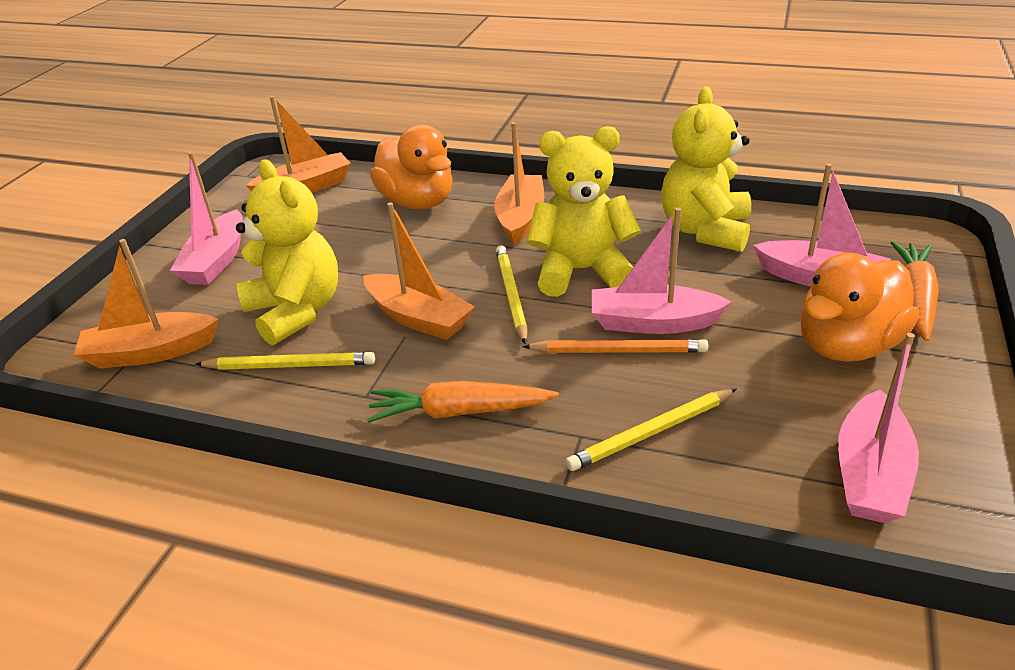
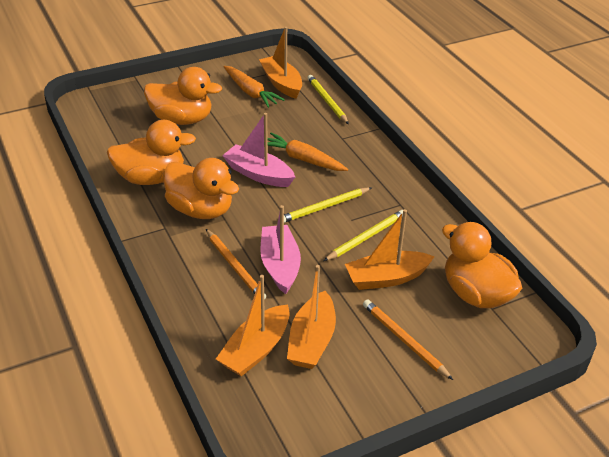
orange duck: [370,124,453,209] [800,253,919,362] = 2 -> [107,120,196,185] [144,67,222,125] [163,158,239,219] [442,222,522,308] = 4
orange pencil: [523,339,708,353] = 1 -> [206,229,266,300] [363,299,453,380] = 2
pink boat: [170,152,243,285] [592,208,731,334] [753,163,891,287] [838,333,919,523] = 4 -> [222,113,295,187] [260,205,301,294] = 2
yellow teddy bear: [236,159,338,345] [527,126,641,297] [662,87,751,252] = 3 -> none = 0

